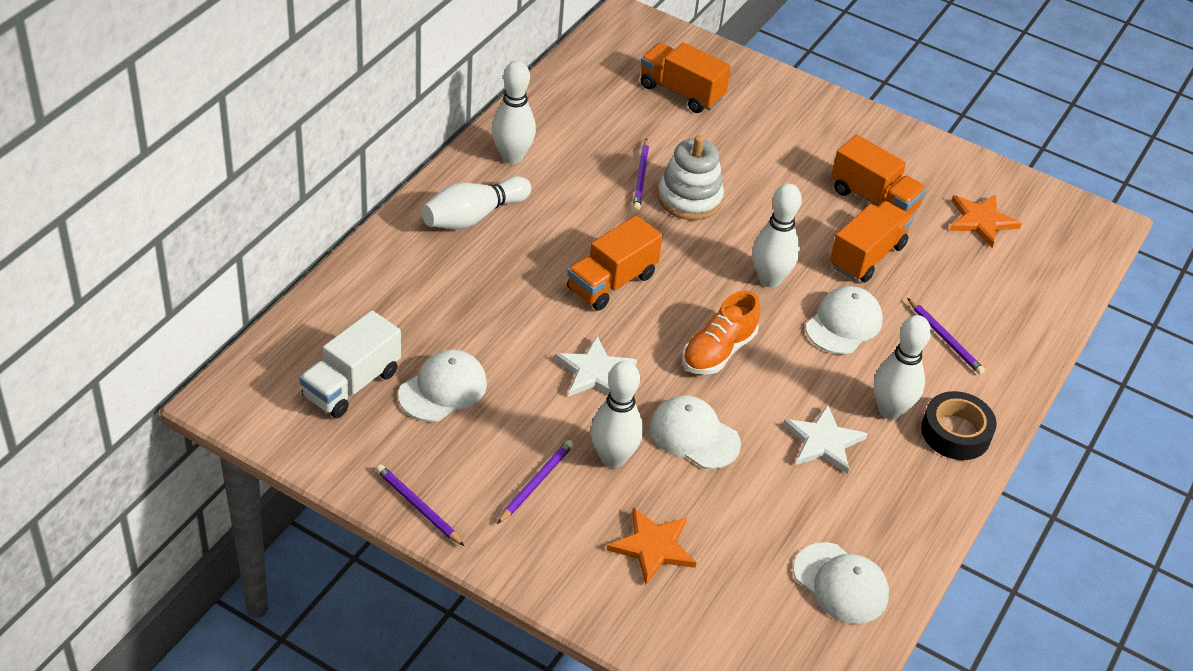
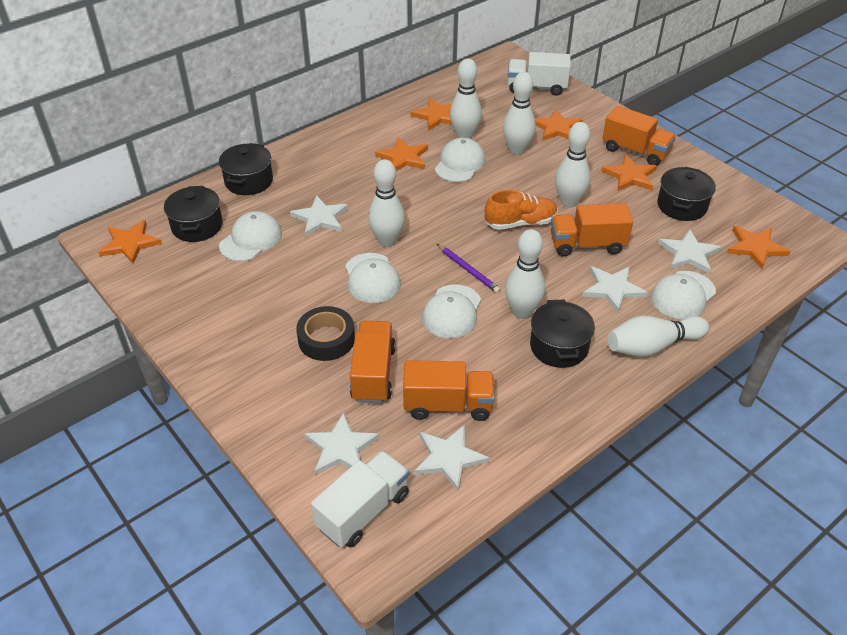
black pot: none = 0 -> [164,186,223,242] [219,143,273,195] [530,299,595,368] [657,167,716,221] = 4
orange star: [607,507,697,585] [949,195,1022,248] = 2 -> [98,220,162,264] [375,137,428,171] [410,98,452,131] [535,109,583,141] [601,155,657,191] [727,226,791,269] = 6
purple pencil: [376,464,464,546] [497,440,574,524] [633,138,649,210] [907,298,985,375] = 4 -> [437,244,501,293] = 1
white bowling pin: [421,176,531,229] [492,60,536,164] [591,361,643,468] [752,183,802,287] [874,315,931,420] = 5 -> [368,159,405,247] [450,58,482,139] [503,72,535,155] [505,229,545,319] [555,122,591,208] [607,316,709,357] = 6
white cap: [398,349,487,422] [650,395,741,469] [793,542,889,624] [806,286,883,354] = 4 -> [219,211,282,261] [345,253,401,303] [422,284,481,339] [435,138,485,182] [651,271,716,319] = 5
white stacking toy: [658,135,724,220] = 1 -> none = 0
white star: [555,336,637,397] [783,404,867,474] = 2 -> [290,195,348,237] [304,412,379,475] [414,425,489,491] [582,266,648,313] [658,229,721,274] = 5
white truck: [300,310,401,418] = 1 -> [311,451,409,547] [507,52,571,96] = 2

